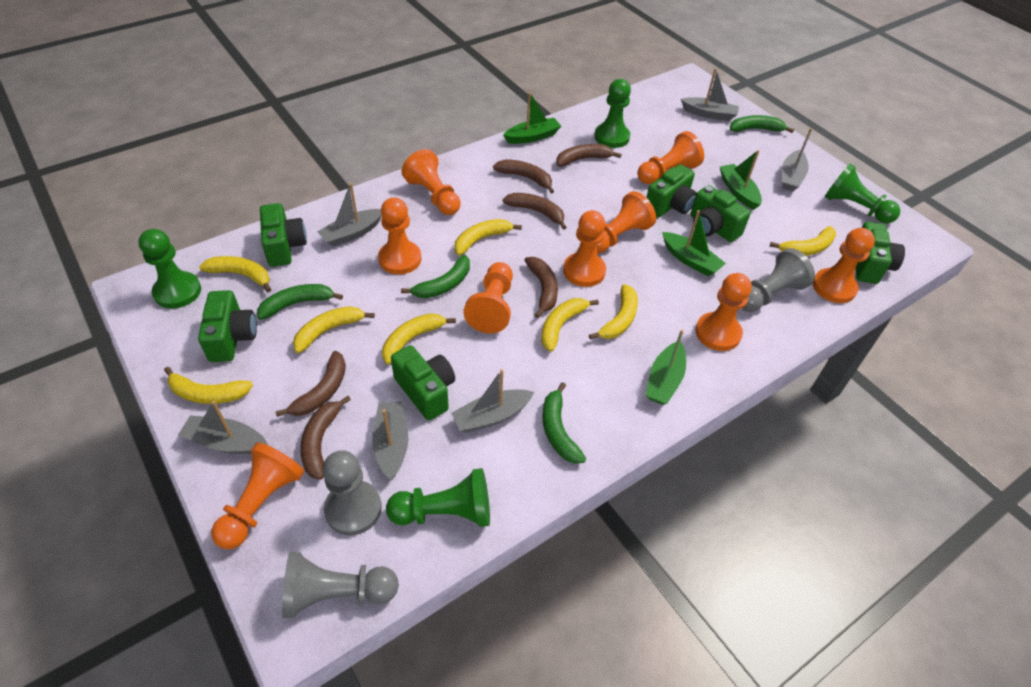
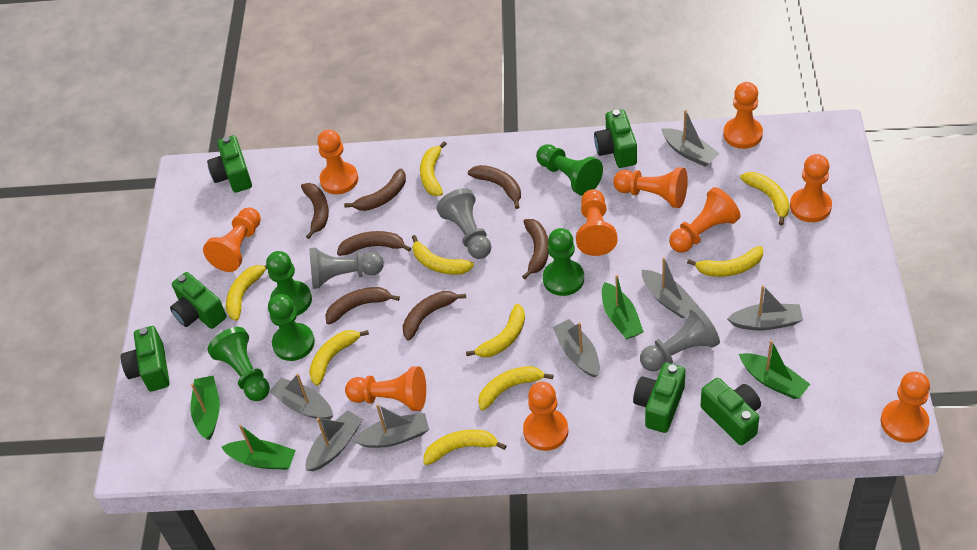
brown banana: [275,351,346,417] [300,396,351,480] [493,159,554,193] [503,193,567,230] [524,257,558,318] [556,144,622,166] = 6 -> [301,183,329,239] [325,287,400,324] [337,231,411,256] [344,169,406,211] [403,291,466,341] [468,165,521,209] [522,219,549,279] = 7
green banana: [257,284,343,320] [401,255,470,298] [542,382,586,464] [730,115,794,133] = 4 -> none = 0
green pawn: [138,229,201,309] [386,468,490,527] [594,79,631,148] [825,164,900,224] = 4 -> [208,327,270,401] [266,251,312,316] [268,294,315,361] [536,144,603,196] [543,228,584,296] = 5
grey boat: [178,401,268,454] [317,183,382,247] [372,401,408,480] [451,369,534,433] [681,68,739,121] [782,128,812,191] = 6 -> [269,373,333,420] [306,410,363,471] [353,404,429,448] [553,319,600,378] [642,257,699,319] [661,110,720,167] [727,285,803,331] = 7
orange pawn: [211,442,304,549] [378,197,421,274] [402,149,461,215] [463,262,513,333] [563,210,606,287] [597,191,656,253] [637,131,704,184] [695,273,752,351] [813,228,875,303] = 9 -> [203,208,261,272] [317,129,358,194] [345,366,426,411] [523,382,568,451] [576,189,618,256] [613,167,688,208] [669,187,741,253] [723,82,763,149] [790,154,832,222] [881,371,930,443] = 10
yellow banana: [164,367,253,404] [199,256,271,292] [293,306,375,353] [382,313,456,365] [454,219,522,256] [541,298,599,352] [589,284,638,339] [770,226,836,256] = 8 -> [226,265,267,321] [309,330,369,386] [412,235,474,275] [420,141,447,196] [424,430,507,465] [466,304,525,357] [478,366,553,411] [687,246,763,277] [740,172,790,225] = 9

